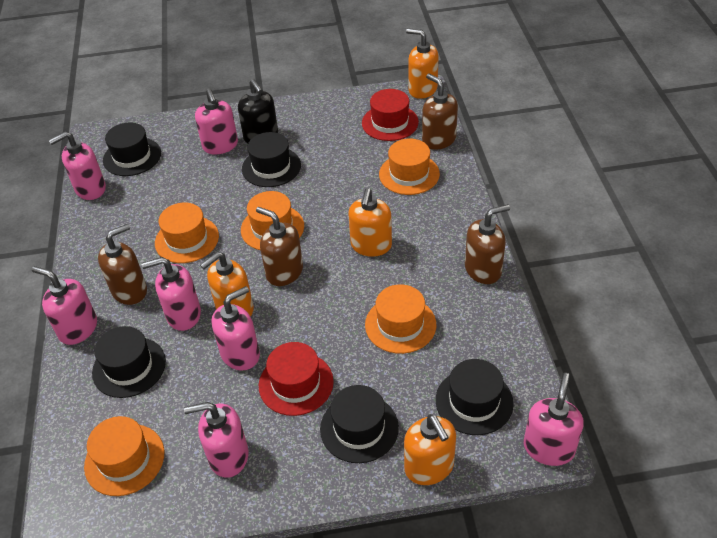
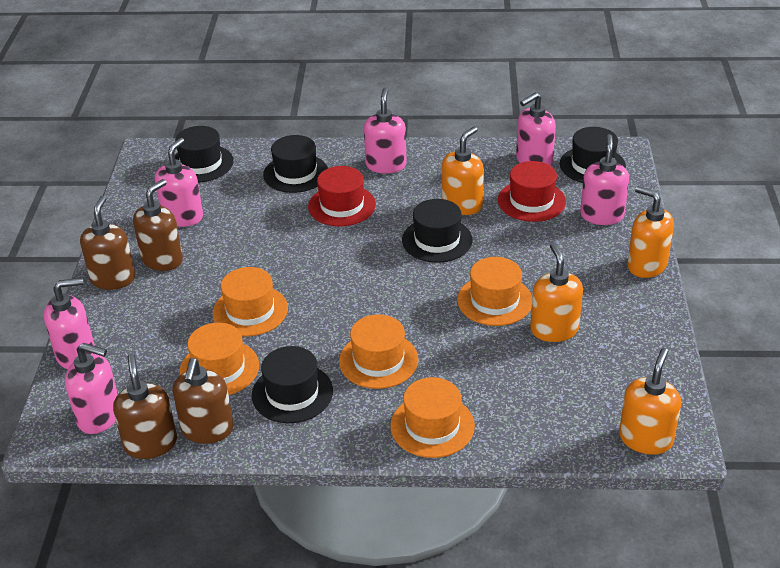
black soap dispenser: [238,79,278,144] = 1 -> none = 0
pink soap dispenser: [32,266,97,345] [49,132,106,200] [142,257,201,331] [184,402,249,478] [195,88,238,154] [212,286,260,370] [524,373,584,466] = 7 -> [44,278,95,369] [65,343,118,434] [155,138,203,227] [364,87,406,174] [516,92,556,166] [580,134,629,225] = 6

